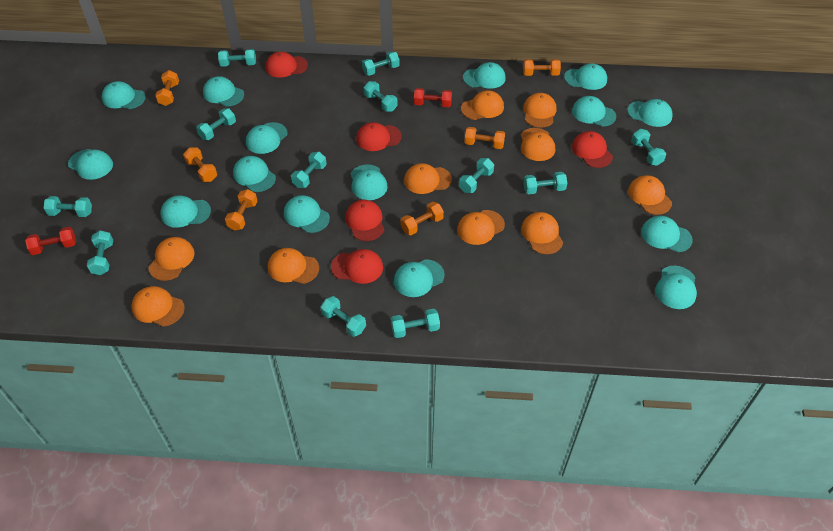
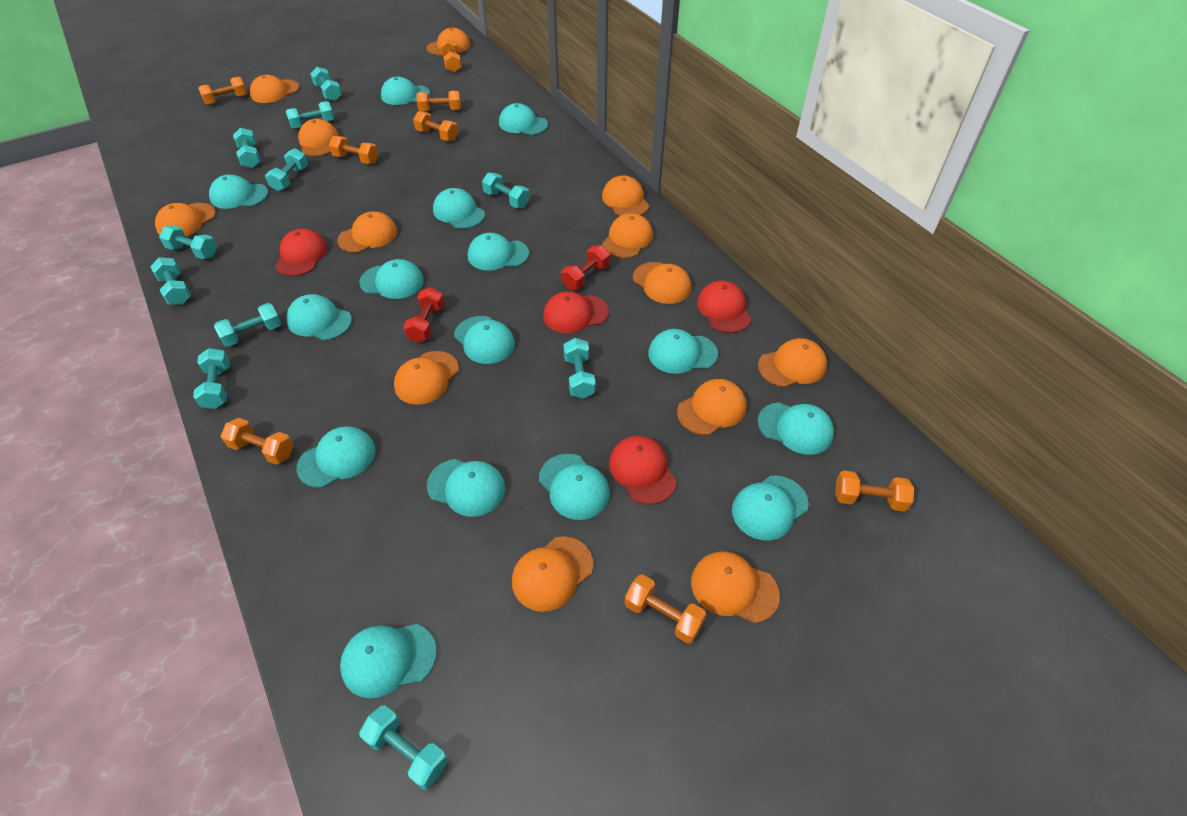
orange cap: [132,286,185,327] [148,237,195,281] [268,248,319,284] [404,163,452,194] [457,210,505,245] [461,90,504,120] [521,128,555,161] [521,212,563,254] [523,93,557,128] [628,175,672,215] = 10 -> [155,203,216,236] [250,75,299,103] [298,119,339,156] [337,211,397,253] [394,351,459,405] [426,28,470,56] [512,536,593,612] [602,175,649,216] [602,213,653,258] [633,262,692,304] [677,379,747,435] [691,552,780,623] [758,338,827,387] = 13
orange dumbbell: [155,70,179,106] [183,148,217,182] [225,189,258,231] [400,202,444,235] [464,127,505,149] [523,59,561,76] = 6 -> [198,77,247,105] [221,418,294,465] [329,136,379,164] [413,111,458,141] [416,91,461,111] [439,38,462,73] [625,575,706,644] [835,470,914,512] = 8
red cap: [266,52,308,77] [331,249,383,284] [345,200,384,241] [356,122,402,151] [572,131,613,168] = 5 -> [275,229,328,276] [543,291,609,334] [609,436,677,505] [697,281,751,333] = 4
turquoise dumbbell: [43,196,92,217] [87,230,113,275] [196,108,236,140] [218,49,256,67] [291,152,327,188] [320,296,366,337] [362,51,400,76] [363,81,398,112] [391,309,440,338] [459,158,494,193] [523,172,567,194] [631,129,666,166] = 12 -> [150,257,191,305] [159,225,217,259] [193,348,230,409] [214,303,281,347] [233,128,261,168] [265,148,308,191] [286,101,334,129] [310,67,342,101] [359,705,448,790] [482,173,530,208] [563,338,596,399] = 11

